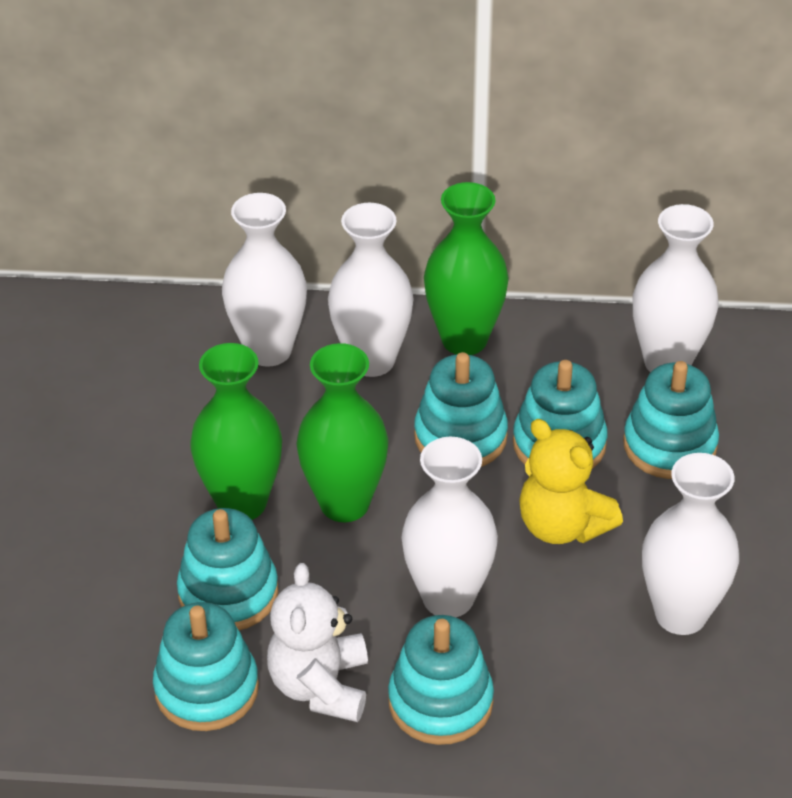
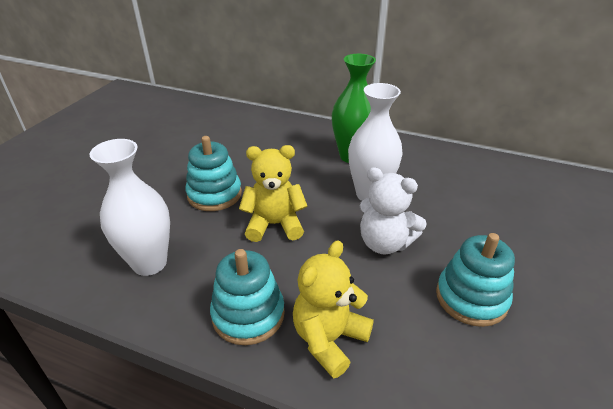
green vase: [190,343,282,520] [296,343,389,522] [424,182,509,355] = 3 -> [332,54,376,163] = 1
turquoise stacking toy: [153,602,259,731] [177,508,278,630] [388,615,494,745] [414,352,508,467] [513,360,608,469] [623,361,719,479] = 6 -> [185,136,242,211] [210,249,285,345] [436,233,515,327] = 3
white vase: [222,193,307,367] [328,203,414,377] [401,437,498,617] [633,204,719,372] [642,453,739,635] = 5 -> [90,139,170,276] [348,83,403,201] = 2
yellow teddy bear: [519,419,623,544] = 1 -> [239,145,307,242] [293,240,374,378] = 2

